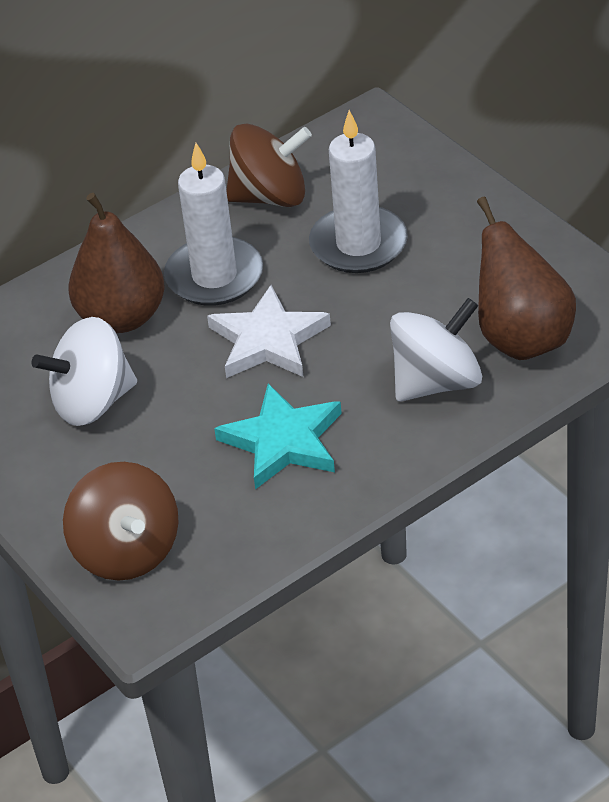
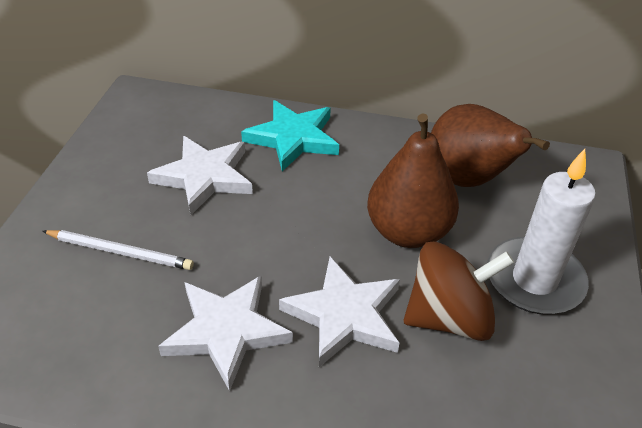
brown spinning top: [63,462,179,581] [226,123,312,207] = 2 -> [404,241,514,341] = 1
white candle: [164,143,263,306] [309,110,408,273] = 2 -> [487,149,596,314] = 1
white pencil: none = 0 -> [42,230,194,270] = 1
white spinning top: [32,317,137,426] [390,298,482,402] = 2 -> none = 0
white star: [207,285,331,378] = 1 -> [147,136,253,215] [158,275,293,391] [279,257,400,367] = 3

